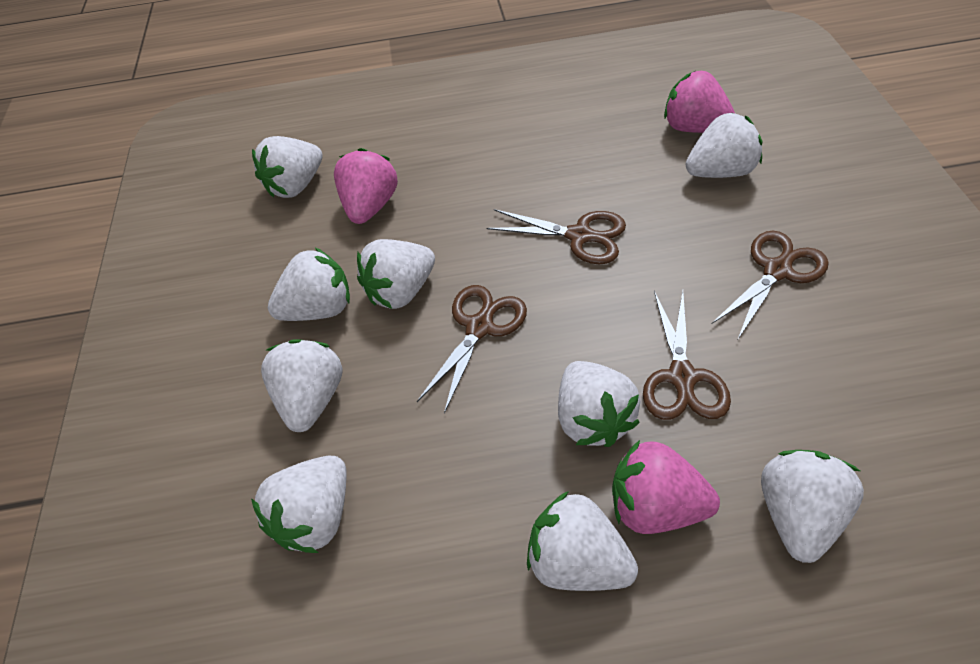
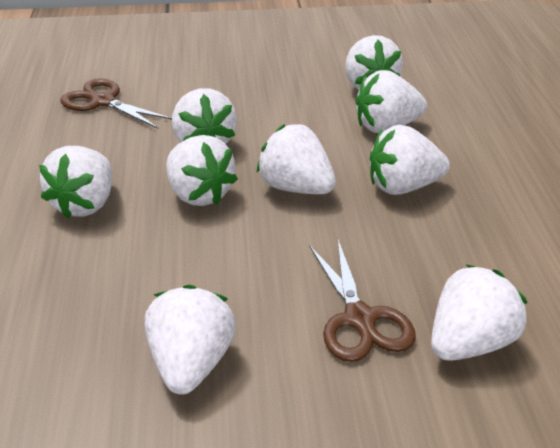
brown scissors: [417,285,527,414] [486,209,626,264] [643,291,731,420] [712,231,828,339] = 4 -> [60,78,172,129] [309,240,416,362] = 2
pink strawberry: [334,148,398,224] [612,440,720,534] [664,71,735,133] = 3 -> none = 0

